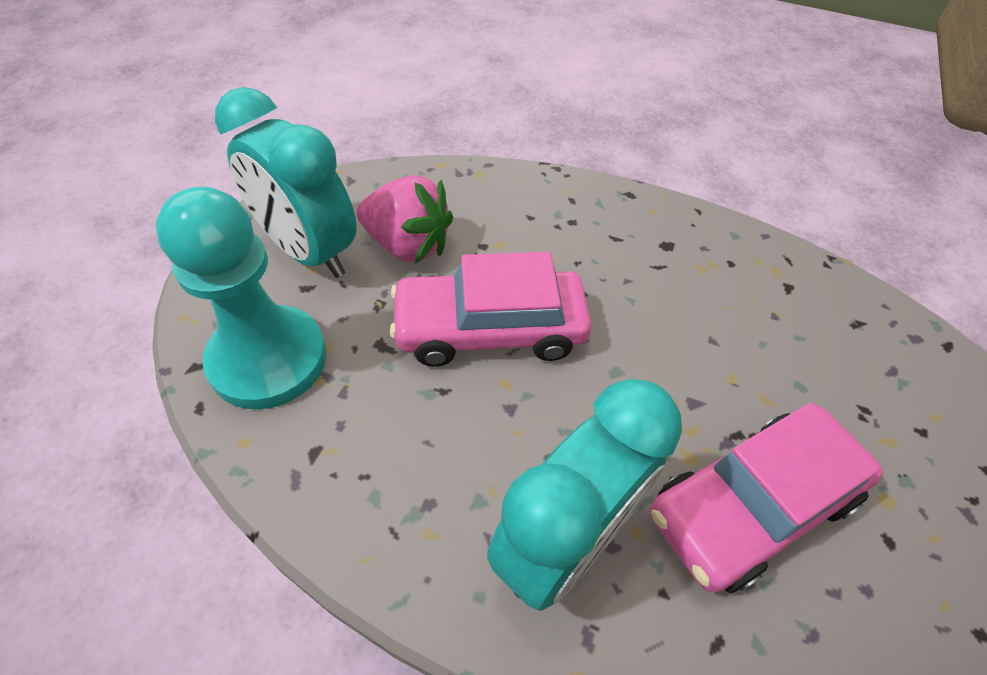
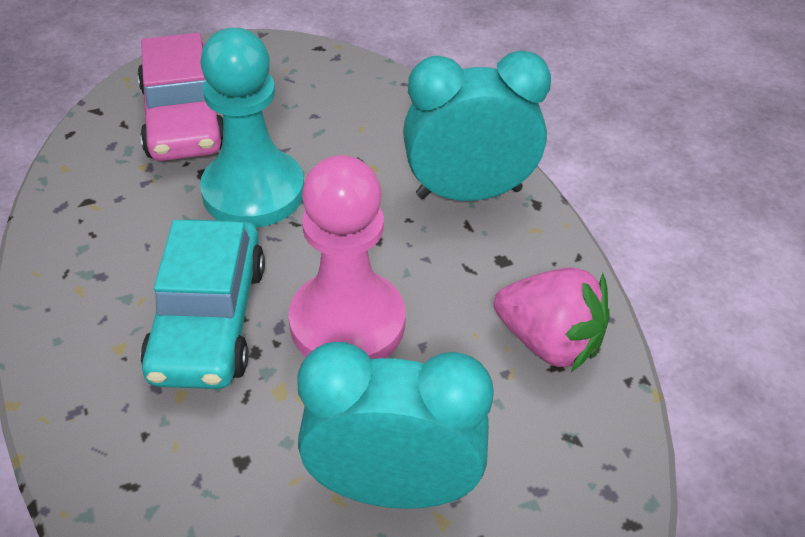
pink car: [390,252,592,367] [650,402,883,593] = 2 -> [137,33,223,161] = 1
pink pawn: none = 0 -> [289,155,405,359] = 1
turquoise car: none = 0 -> [140,219,265,389] = 1

